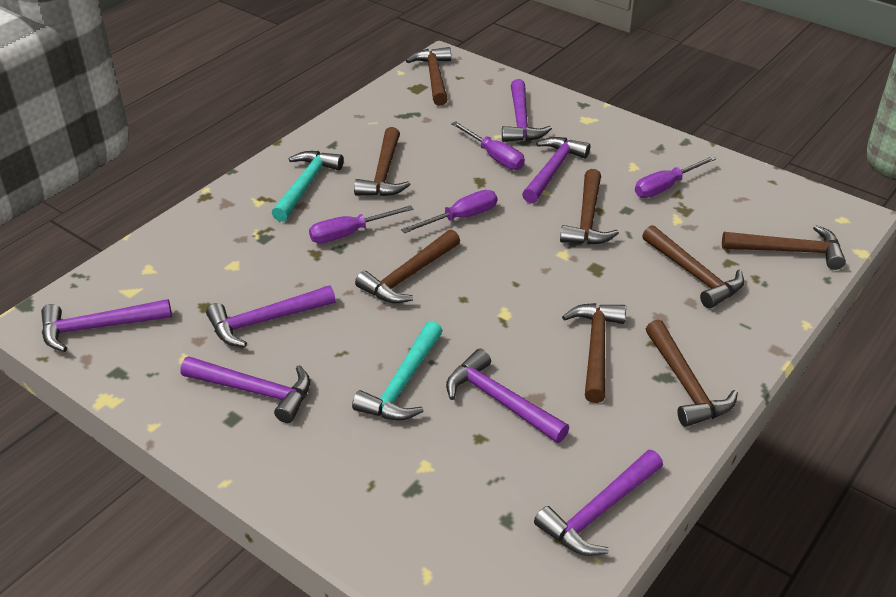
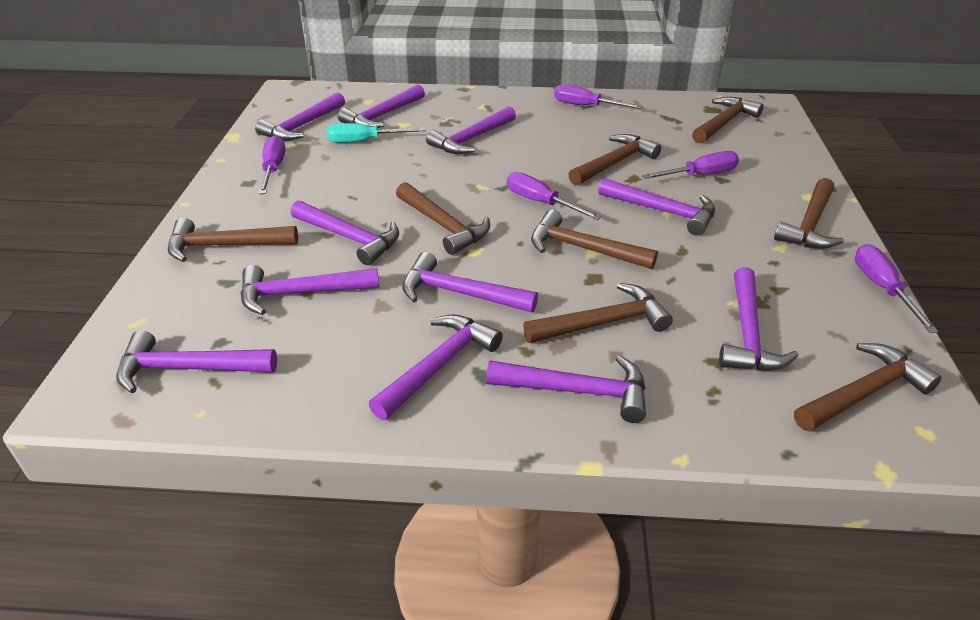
purple hammer: [41,299,172,352] [181,357,310,423] [206,285,336,347] [446,349,569,443] [502,79,552,142] [522,137,590,203] [534,450,663,556] = 7 -> [116,330,277,393] [240,265,379,315] [255,92,345,141] [291,201,399,265] [338,84,425,128] [369,314,503,420] [402,252,538,313] [426,106,516,154] [486,355,646,423] [598,178,715,236] [719,267,799,371] = 11
purple screwdriver: [309,205,413,243] [401,190,497,233] [451,121,525,170] [635,156,716,198] = 4 -> [259,136,285,194] [507,172,602,220] [554,84,643,109] [642,151,739,179] [855,244,938,333] = 5
turquoise hammer: [272,151,344,222] [352,321,443,421] = 2 -> none = 0
turquoise screwdriver: none = 0 -> [327,123,426,143] = 1

